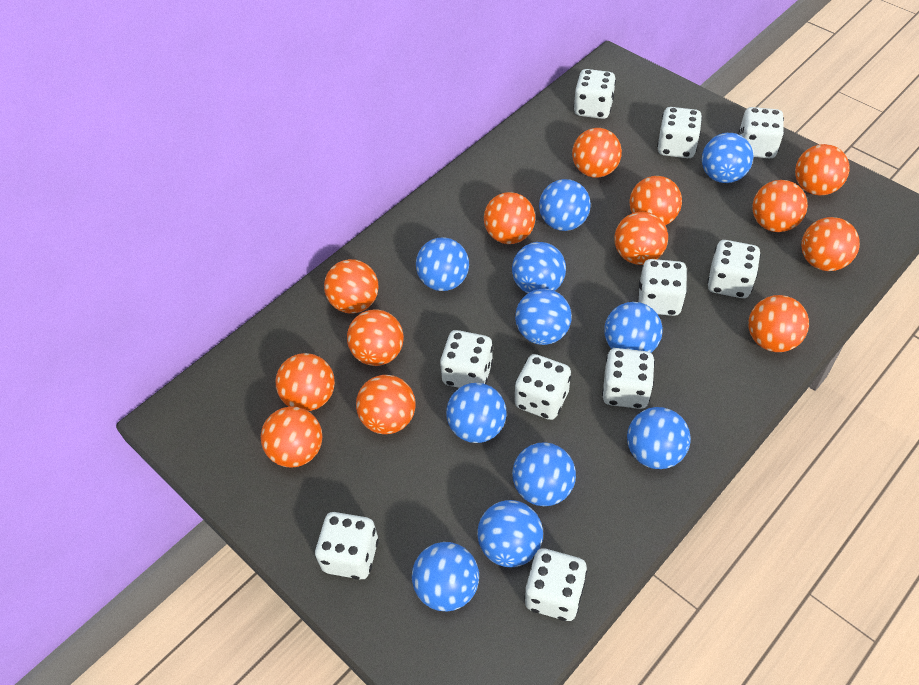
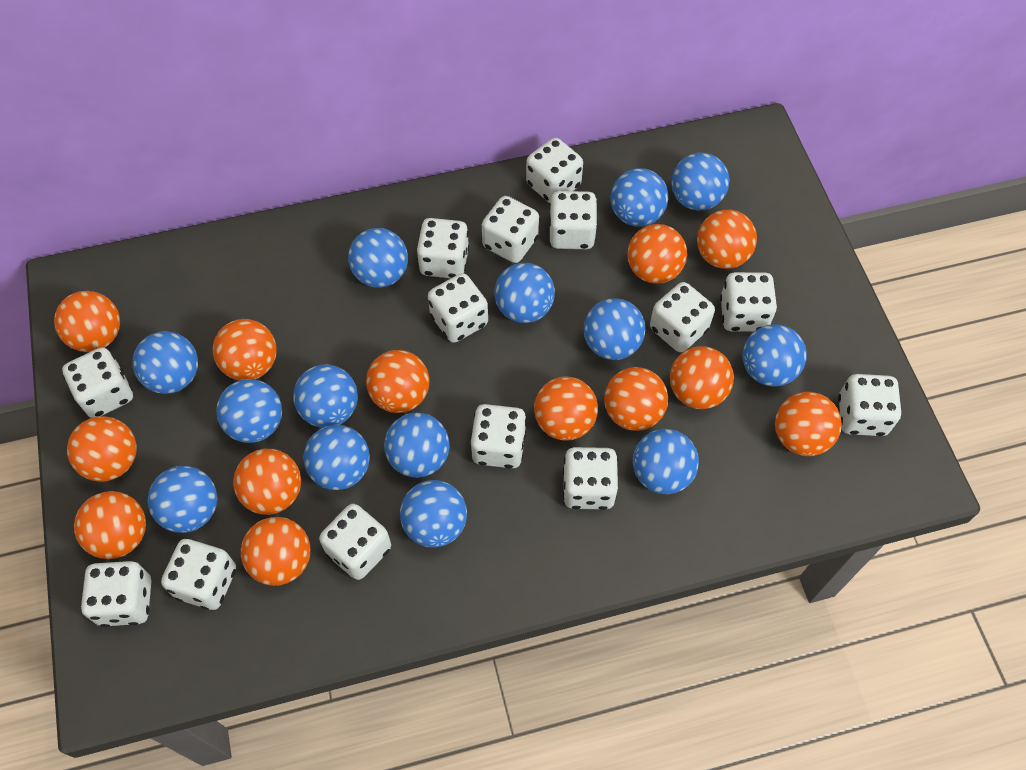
blue ball: [412,542,479,612] [416,237,469,291] [446,383,507,443] [477,500,543,567] [512,242,566,293] [512,442,576,506] [515,289,572,345] [539,179,591,231] [604,302,662,353] [627,407,691,469] [702,133,753,183] = 11 -> [132,331,198,394] [148,466,217,533] [216,379,282,443] [293,364,358,428] [303,425,370,490] [348,228,408,288] [384,413,450,478] [400,480,467,548] [494,263,555,323] [584,298,645,360] [610,168,668,227] [633,429,699,494] [671,152,729,211] [742,324,807,386] = 14
white dice: [315,512,379,579] [440,330,493,388] [515,354,571,420] [524,548,587,621] [574,69,616,119] [602,348,655,409] [639,259,687,316] [657,107,702,158] [707,240,761,298] [738,107,784,158] = 10 -> [62,347,133,418] [81,561,151,627] [161,539,236,610] [319,504,391,580] [417,218,469,278] [428,273,488,343] [471,404,527,468] [482,196,539,263] [526,138,583,203] [549,191,598,249] [563,447,618,510] [650,282,715,352] [720,272,777,332] [838,374,901,436] = 14

